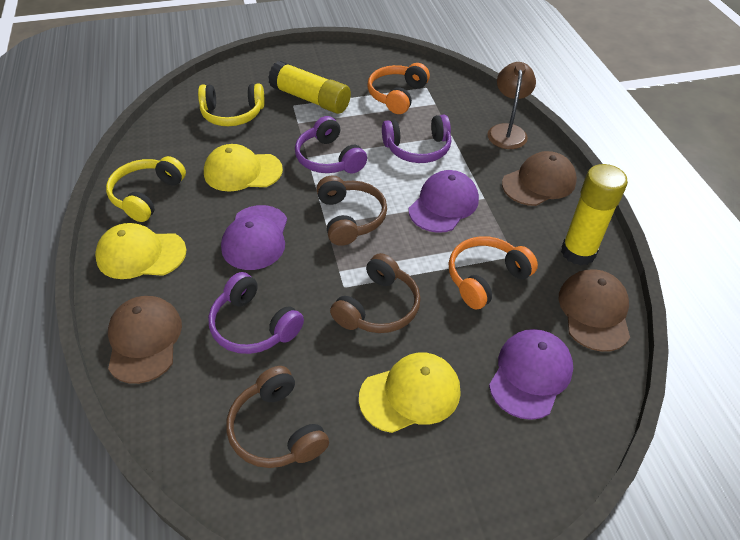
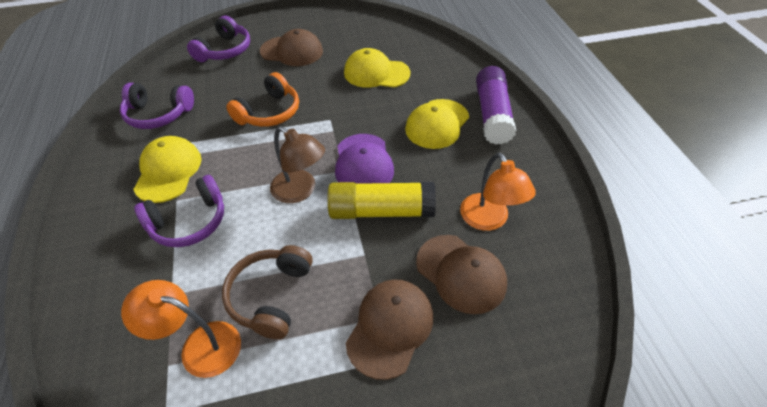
brown headphones: [226,366,329,468] [316,176,387,246] [330,253,421,333] = 3 -> [222,245,313,339] = 1
orange headphones: [367,63,430,114] [449,236,538,310] = 2 -> [226,72,299,127] = 1
orange lamp: none = 0 -> [121,280,241,378] [460,153,536,231] = 2
purple cap: [221,205,287,270] [408,170,479,233] [489,329,573,420] = 3 -> [335,134,394,184] = 1
purple glue stick: none = 0 -> [476,66,516,145] = 1
yellow glue stick: [268,61,351,114] [561,164,628,265] = 2 -> [327,182,436,219] = 1
yellow headphones: [106,156,186,222] [198,83,265,126] = 2 -> none = 0

